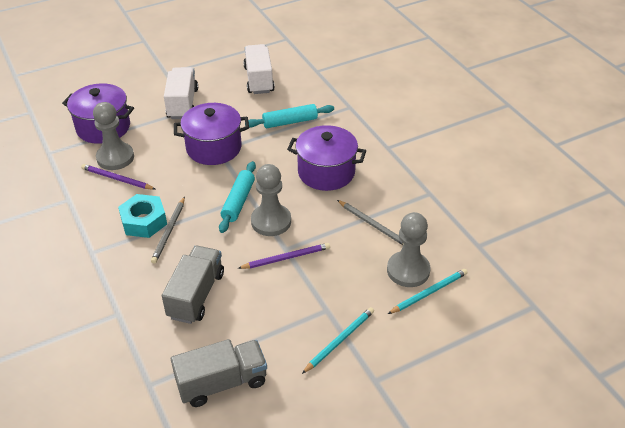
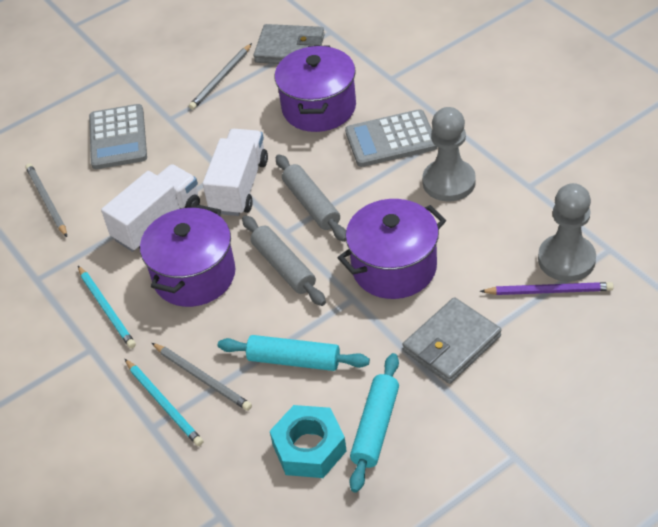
grey calculator: none = 0 -> [89,104,147,169] [345,109,438,167] = 2
grey pawn: [93,102,134,170] [251,164,291,236] [387,212,430,287] = 3 -> [422,107,476,201] [538,183,596,282] = 2
grey pencil: [151,197,185,264] [337,200,404,245] = 2 -> [26,163,67,237] [152,343,252,411] [189,43,252,110] = 3
grey rolling pin: none = 0 -> [242,216,326,306] [276,155,346,242] = 2
grey truck: [162,246,224,324] [171,339,267,407] = 2 -> none = 0
grey wallet: none = 0 -> [254,24,325,64] [402,297,501,384] = 2
purple pencil: [81,164,155,190] [237,243,330,269] = 2 -> [480,282,614,295] = 1

